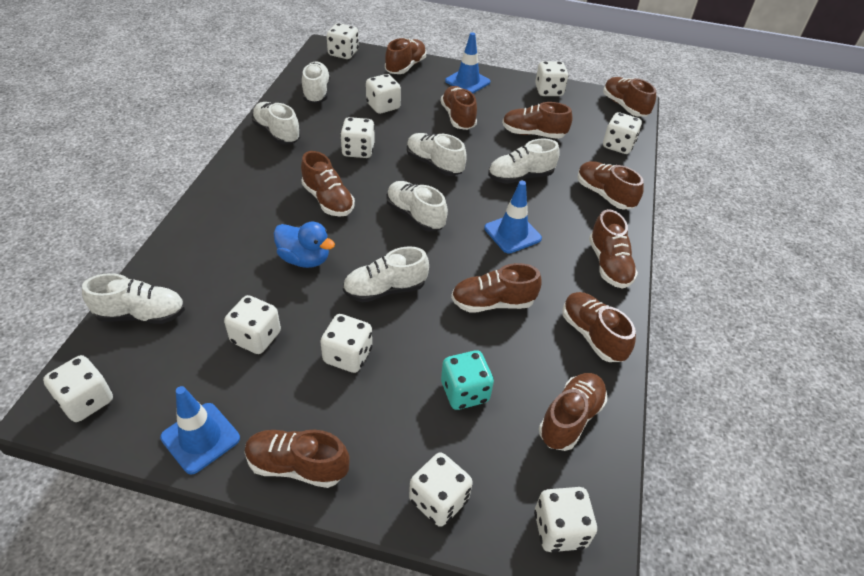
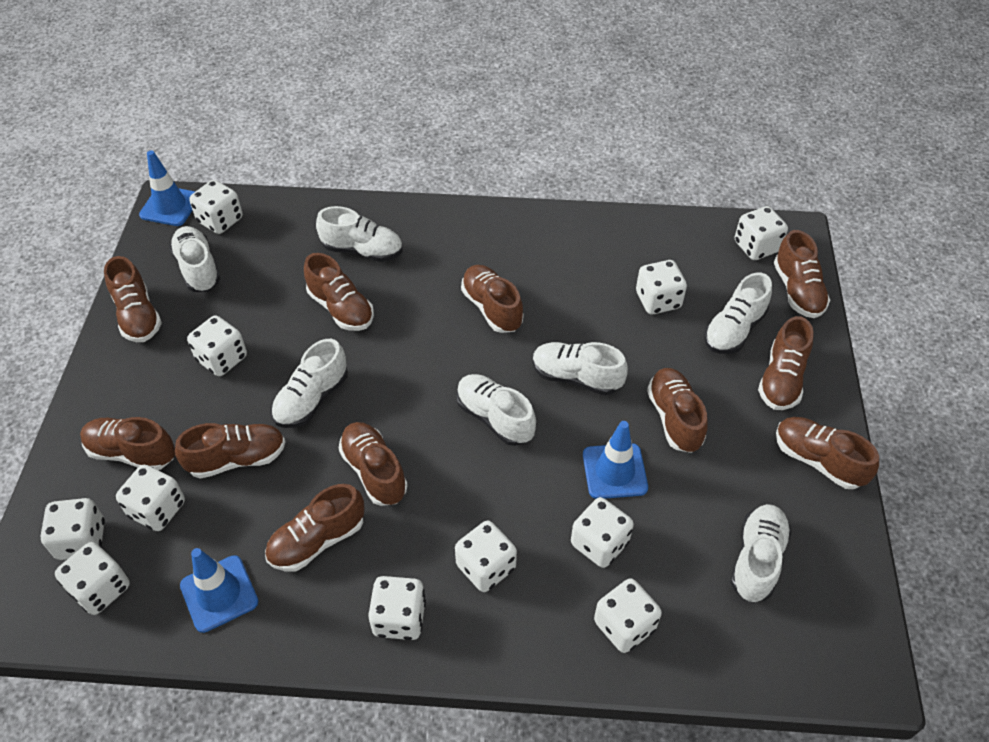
blue duck: [274,222,335,268] = 1 -> none = 0
turquoise dice: [441,350,494,410] = 1 -> none = 0
white dice: [43,355,113,422] [224,295,281,354] [320,314,372,373] [327,23,359,59] [340,117,375,158] [366,74,401,114] [409,452,473,527] [534,487,597,552] [535,61,568,96] [603,112,642,154] = 10 -> [40,498,105,560] [55,542,130,615] [116,465,185,531] [187,315,247,376] [189,180,243,234] [368,576,426,640] [455,521,517,592] [571,497,634,568] [594,578,662,653] [636,260,687,314] [735,206,788,260] = 11

